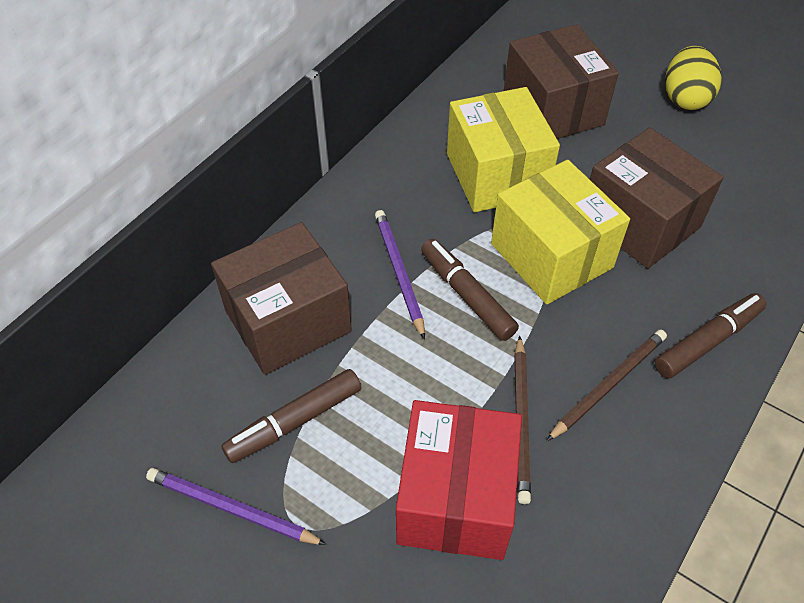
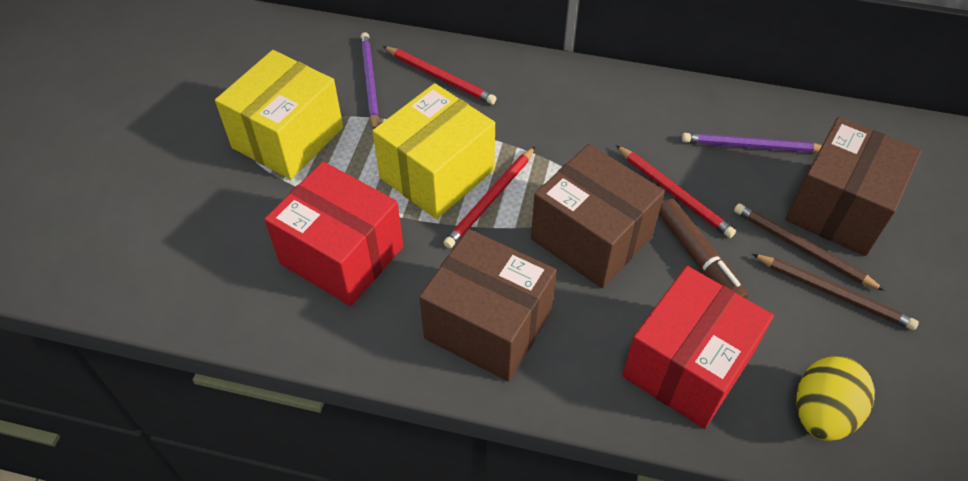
brown marker: [221,369,361,463] [421,239,519,341] [655,293,766,378] = 3 -> [659,199,748,299] = 1
red box: [396,400,522,560] = 1 -> [264,161,403,306] [622,266,774,429] = 2
red pencil: none = 0 -> [383,46,497,104] [443,147,535,248] [616,145,736,238] = 3

